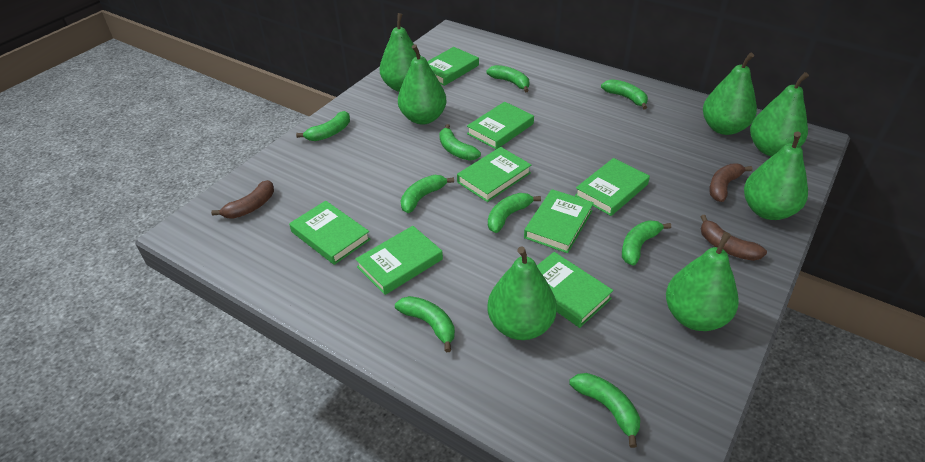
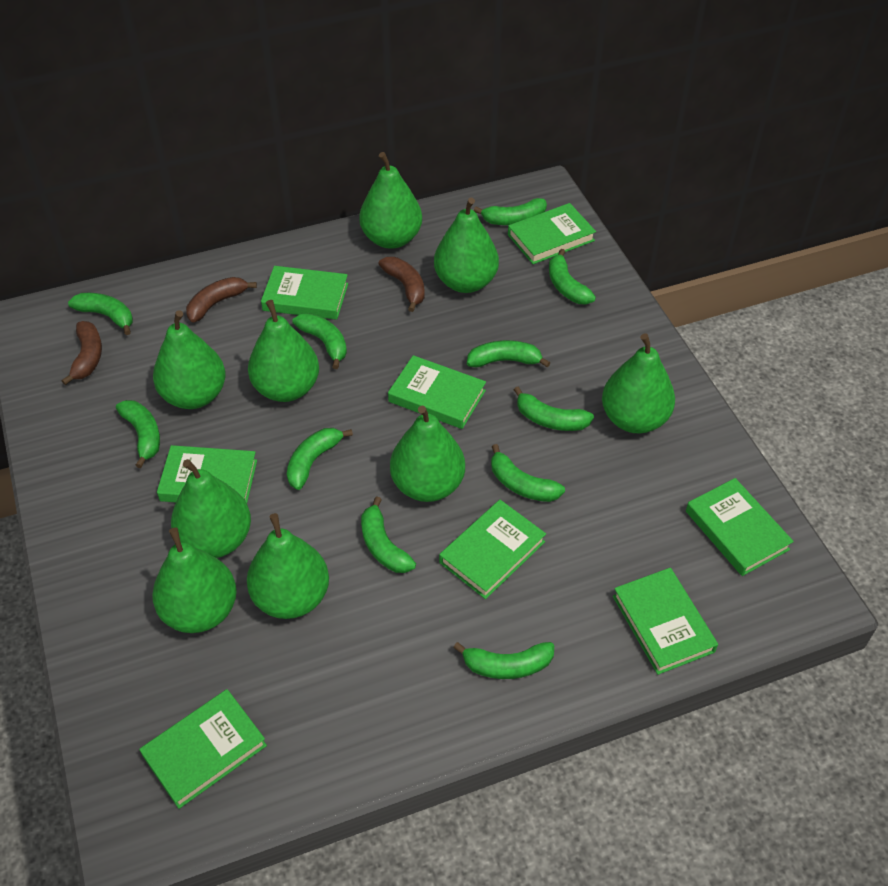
green banana: [296,111,350,141] [395,296,455,352] [401,175,454,213] [439,124,481,160] [486,65,529,92] [488,193,541,233] [569,373,640,448] [601,79,648,110] [622,220,671,266] = 9 -> [68,293,133,335] [116,400,160,468] [287,428,353,490] [293,313,347,369] [361,496,416,573] [453,642,554,679] [467,340,550,368] [474,198,547,225] [491,444,565,502] [514,387,594,431] [549,249,596,304] = 11
green pear: [380,13,421,92] [398,44,446,125] [487,246,557,340] [666,232,739,331] [703,53,757,135] [744,132,808,220] [750,72,809,156] = 7 -> [152,527,237,633] [153,310,226,409] [171,459,251,558] [247,513,329,619] [248,300,319,402] [359,152,422,249] [390,406,465,502] [434,197,499,293] [602,333,675,433] = 9

